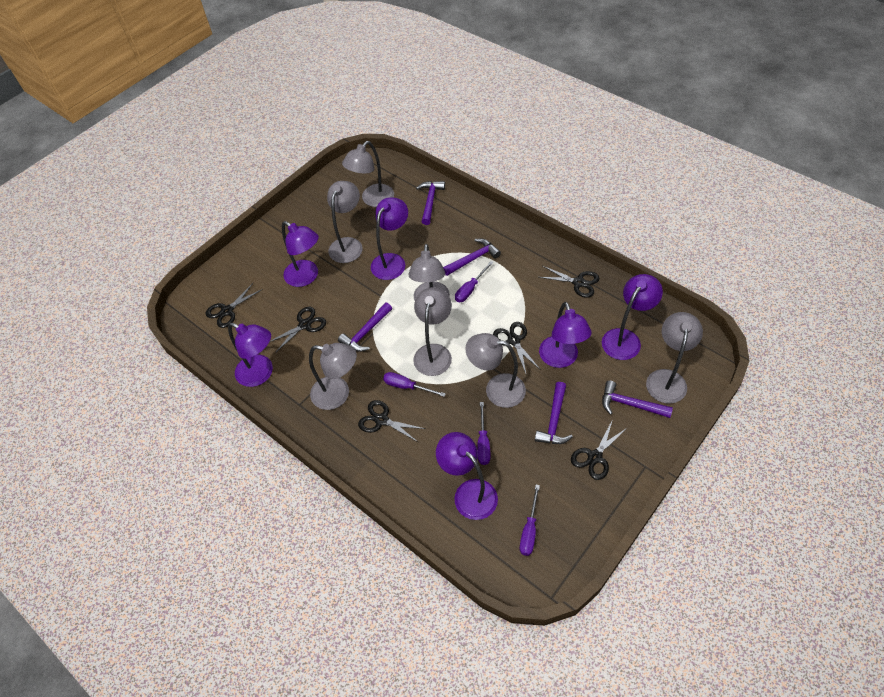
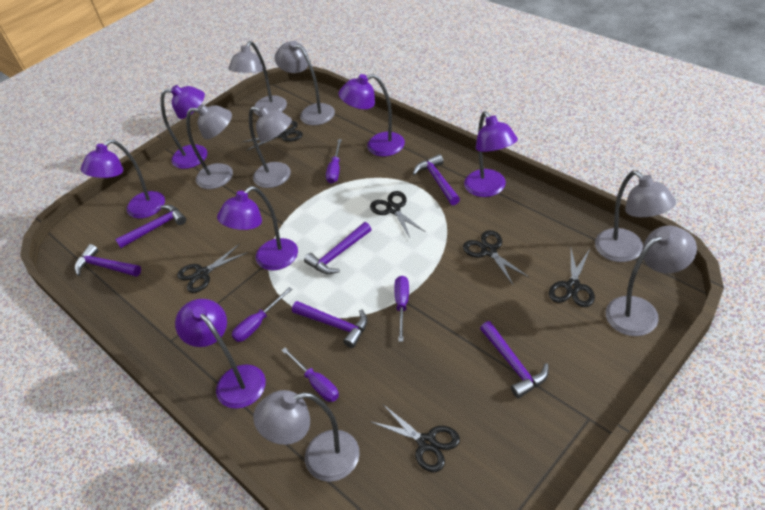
purple hammer: [338,302,392,352] [416,181,445,225] [443,239,501,276] [535,382,573,444] [602,380,673,418] = 5 -> [75,244,141,277] [115,205,186,248] [292,301,367,348] [304,222,372,274] [413,154,460,205] [480,321,549,398] = 6

